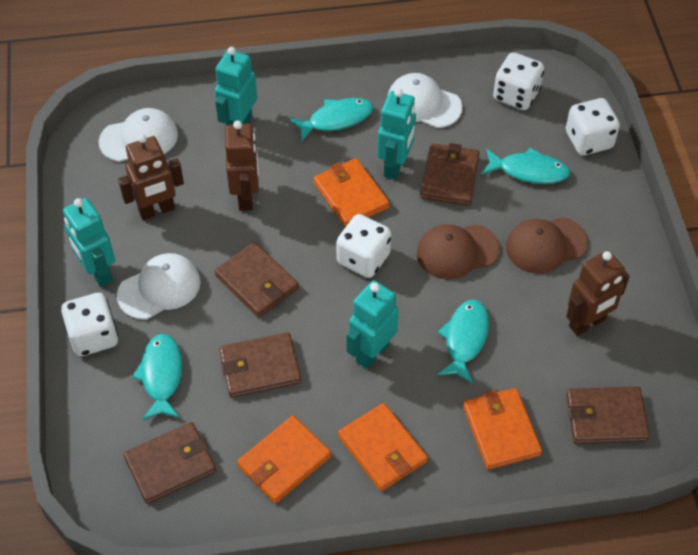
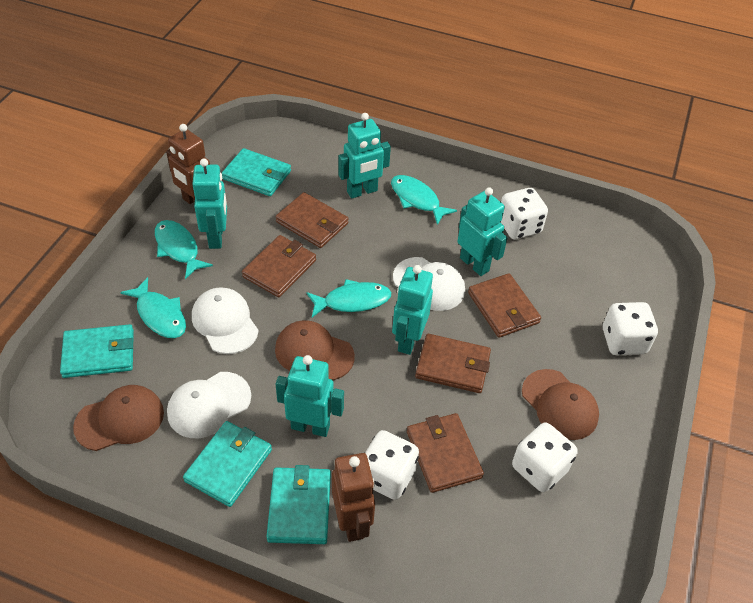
brown cap: [417,224,500,280] [506,217,588,274] = 2 -> [73,385,164,451] [275,320,355,380] [522,369,599,440] = 3
brown robot: [118,134,184,220] [225,120,259,211] [566,250,630,336] = 3 -> [166,124,210,204] [332,453,375,542] = 2
orange wallet: [237,415,331,504] [314,158,389,227] [338,403,428,491] [463,388,542,470] = 4 -> none = 0
turquoise robot: [63,198,115,287] [215,47,257,126] [346,280,399,369] [377,88,416,180] = 4 -> [192,158,227,249] [276,355,344,437] [338,113,391,199] [392,265,433,355] [457,187,508,276] = 5
turquoise wallet: none = 0 -> [60,324,134,378] [183,421,272,507] [222,148,291,196] [267,465,331,544] = 4

